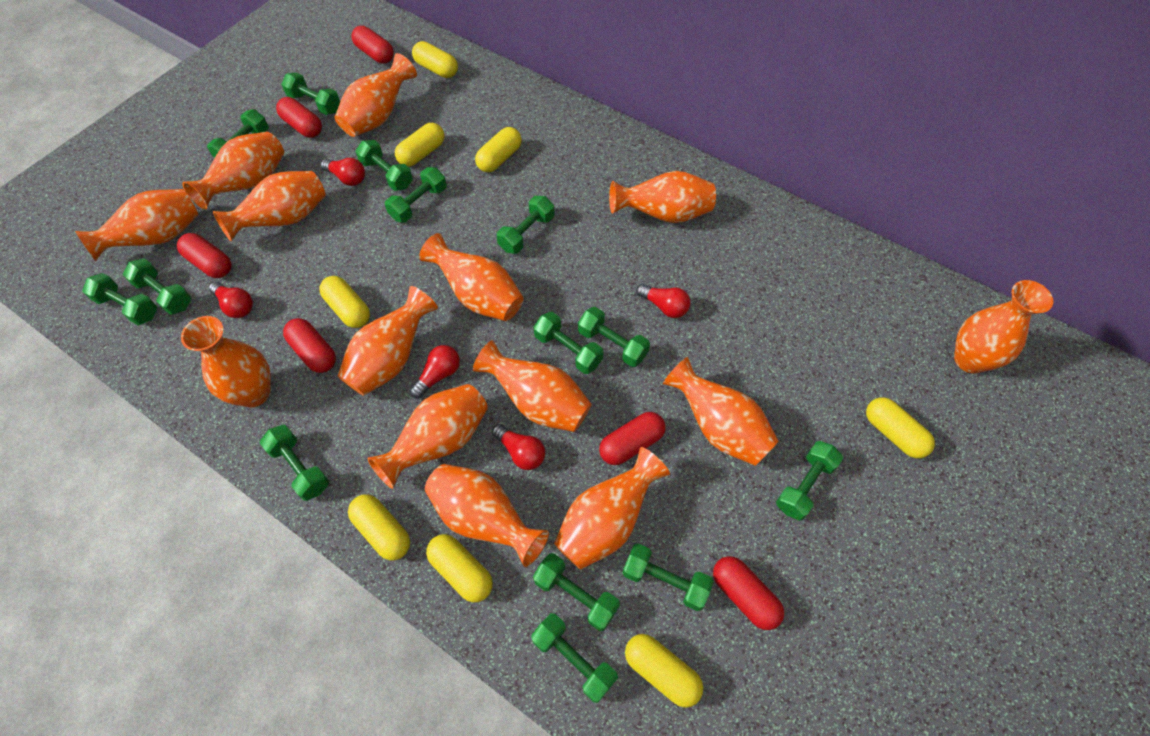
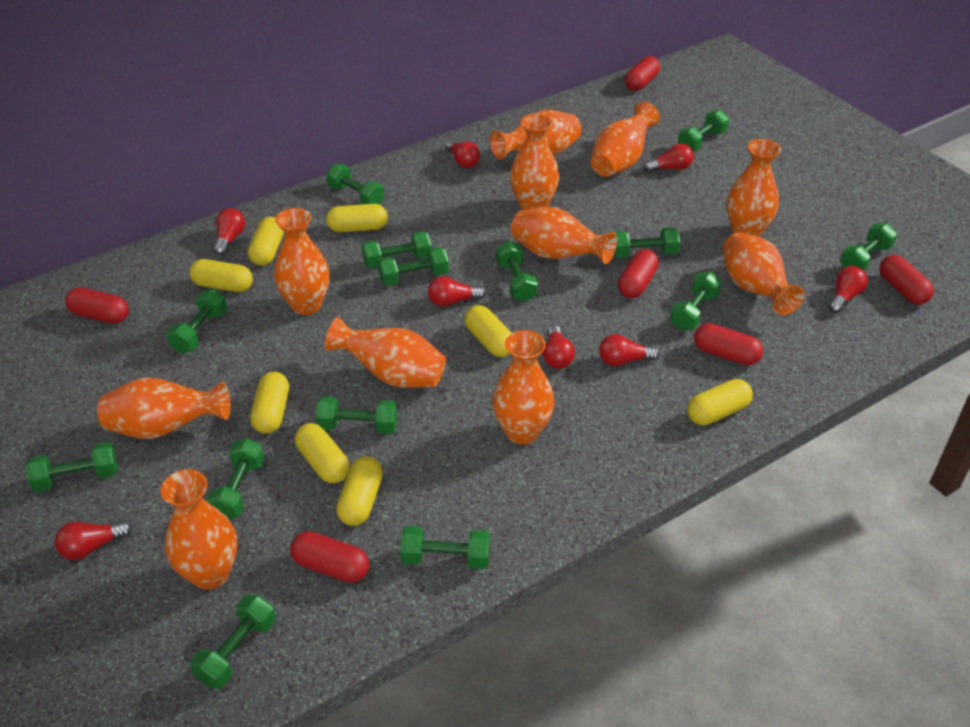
orange vase: [75,189,198,261] [181,316,271,407] [182,132,284,210] [213,171,325,241] [334,53,417,137] [338,286,438,396] [367,384,488,489] [419,233,524,321] [425,464,549,567] [473,340,592,432] [554,447,670,570] [609,171,716,223] [663,357,779,466] [954,280,1053,373] = 14 -> [97,377,231,439] [160,469,237,590] [274,208,330,315] [325,317,446,388] [490,110,581,159] [492,330,555,444] [510,114,559,210] [511,207,617,264] [591,102,660,177] [722,232,805,315] [727,139,781,237] = 11
red light bulb: [209,282,253,318] [321,158,365,186] [410,345,460,398] [492,424,545,470] [636,284,690,318] = 5 -> [55,521,132,560] [214,208,245,255] [428,276,486,307] [445,140,480,168] [543,325,575,369] [599,334,660,366] [644,143,694,172] [829,266,868,313] = 8

